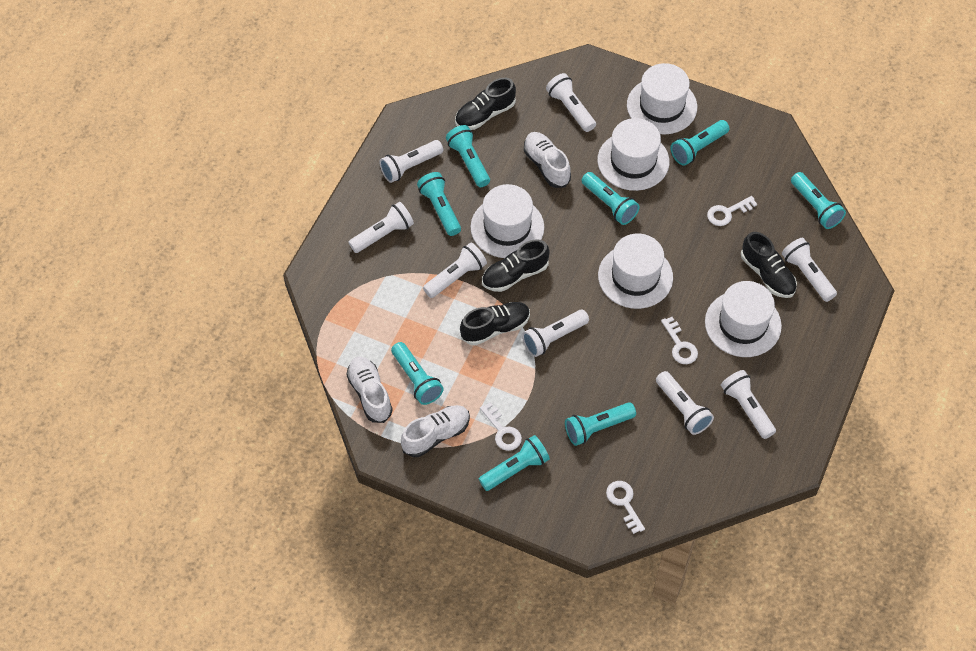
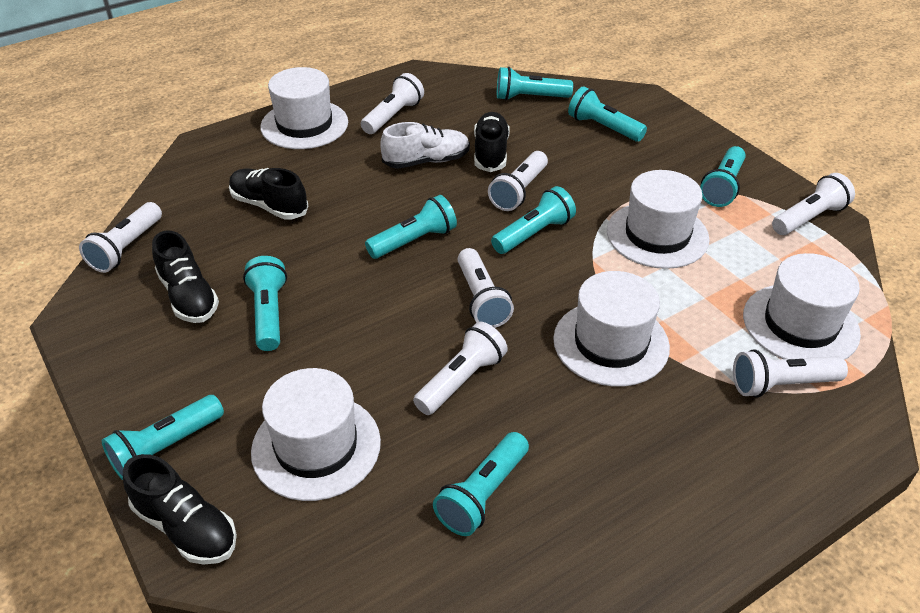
white flashlight: [349,202,414,253] [379,140,443,183] [423,243,487,298] [522,310,589,357] [546,73,596,132] [656,371,714,435] [721,370,776,439] [782,238,837,302] = 8 -> [79,202,162,273] [361,73,424,134] [413,322,508,415] [458,248,514,328] [488,151,548,211] [733,349,848,398] [772,173,855,235] = 7
white key: [480,402,522,451] [606,481,645,534] [661,317,698,364] [707,196,757,226] = 4 -> none = 0
white shoe: [346,356,393,423] [401,405,470,457] [524,132,571,188] = 3 -> [380,122,470,169] = 1

